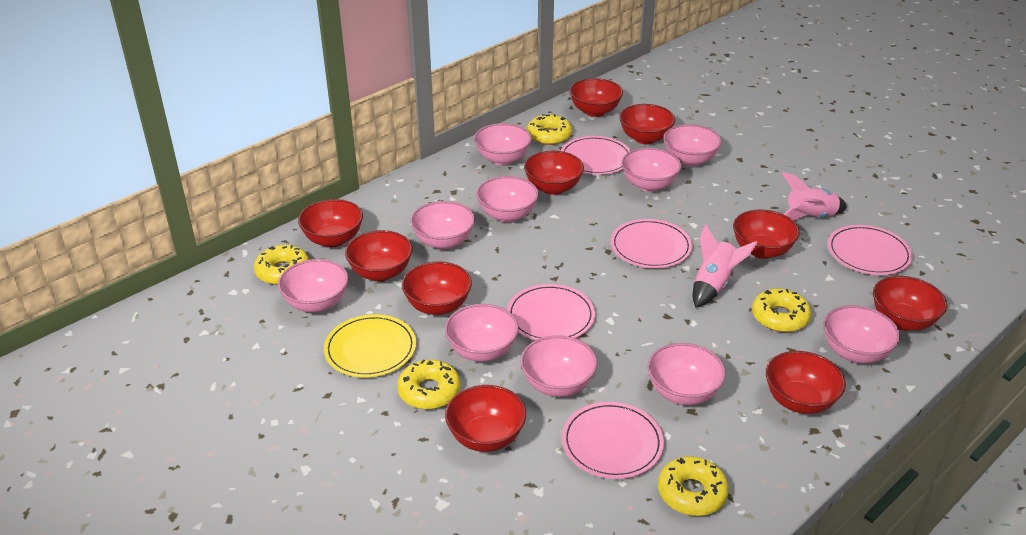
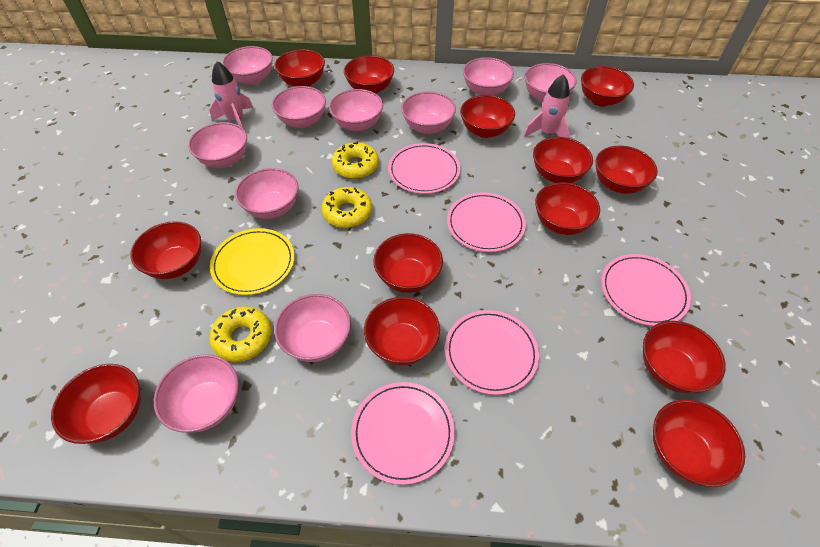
red bowl: [298,199,363,247] [345,230,413,281] [402,262,472,315] [445,385,526,452] [524,151,584,195] [569,78,623,117] [619,104,676,144] [733,209,800,259] [766,351,846,414] [873,276,947,331] = 10 -> [51,364,141,444] [130,221,201,279] [274,49,325,87] [344,55,394,94] [364,297,440,365] [373,233,443,293] [460,95,515,138] [533,137,593,183] [535,182,600,235] [581,66,634,107] [595,146,658,194] [643,321,726,393] [653,399,745,487] = 13
yellow donut: [254,245,309,285] [397,359,460,409] [527,114,572,145] [658,456,729,516] [752,288,812,332] = 5 -> [209,306,272,362] [321,187,372,228] [332,141,379,179] = 3

